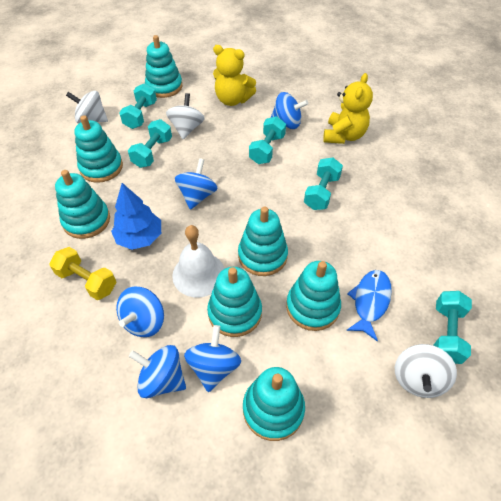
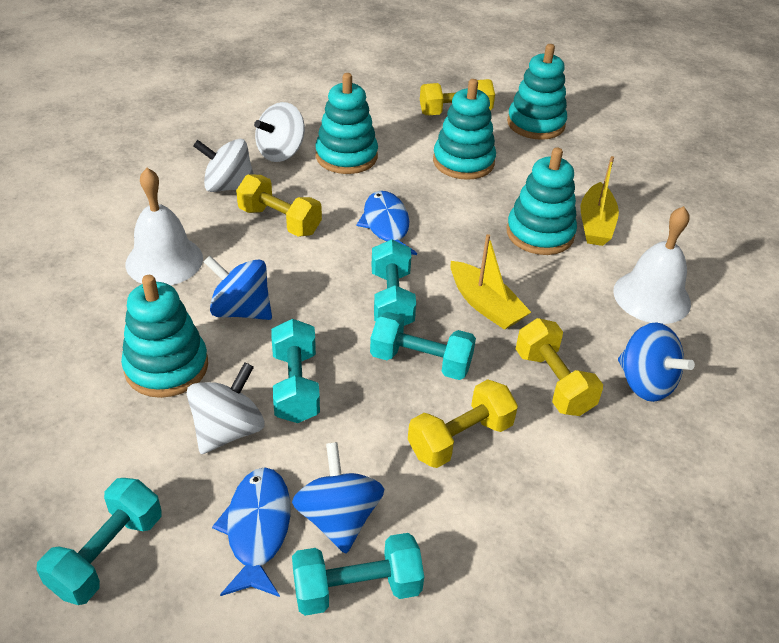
blue fish: [346,270,392,342] = 1 -> [212,467,290,597] [357,191,417,255] = 2
blue spinning top: [116,287,164,337] [129,345,186,398] [175,158,218,210] [184,325,241,392] [270,92,308,129] = 5 -> [204,255,272,320] [292,442,384,554] [618,322,695,402] = 3
blue tree: [111,183,161,250] = 1 -> none = 0
turquoise stacking toy: [55,170,110,239] [74,115,123,183] [145,35,182,98] [207,267,262,337] [238,207,288,276] [243,367,305,441] [286,261,341,331] = 7 -> [121,275,208,398] [315,73,378,174] [433,79,496,180] [506,147,577,255] [507,44,567,140] = 5
white bell: [172,225,225,297] = 1 -> [125,168,203,285] [613,206,691,324] = 2
yellow boat: none = 0 -> [451,234,531,330] [581,156,619,246] = 2
yellow dumbbell: [49,247,116,300] = 1 -> [236,174,322,237] [408,379,518,468] [420,79,495,115] [516,318,603,416] = 4
yellow teddy bear: [213,45,256,106] [323,73,373,144] = 2 -> none = 0

